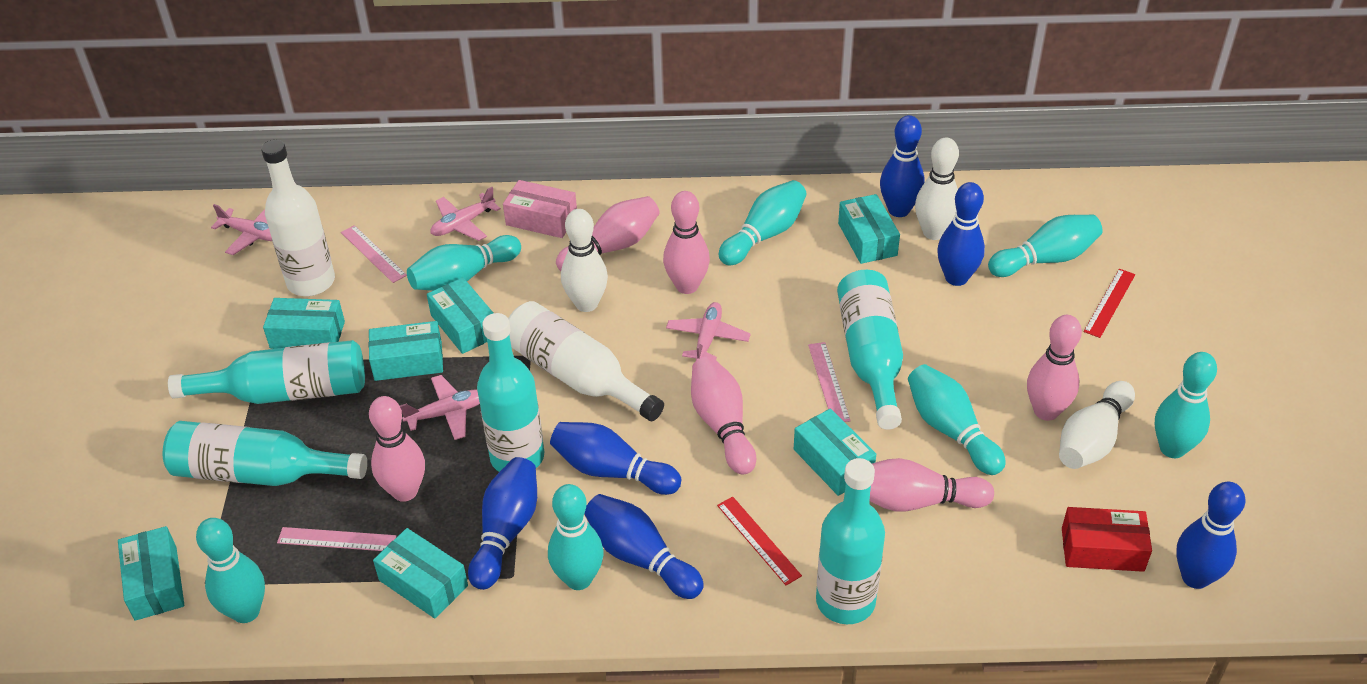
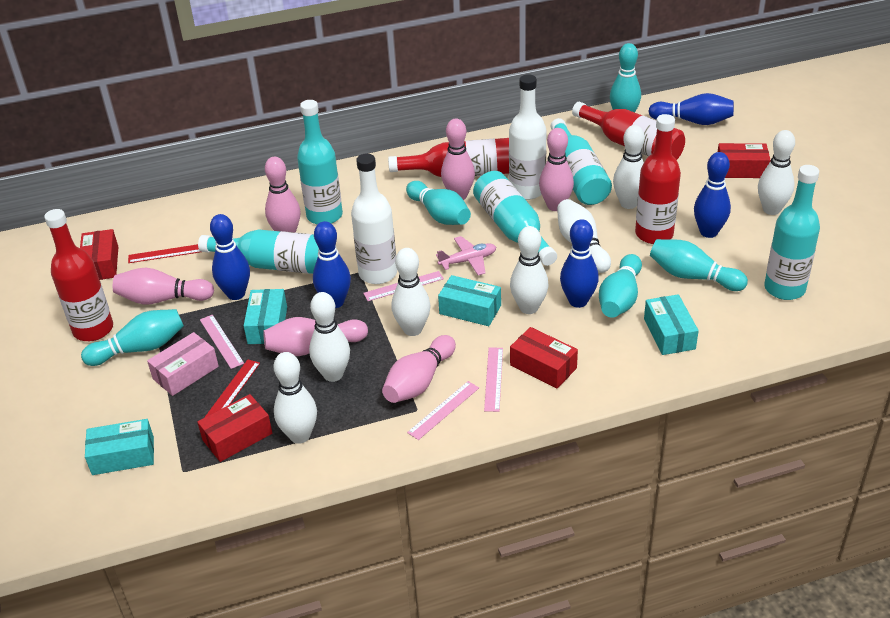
blue bowling pin: [468,457,537,590] [550,422,681,495] [584,494,704,599] [880,115,924,217] [937,182,985,286] [1176,482,1245,589] = 6 -> [210,214,250,300] [313,221,351,308] [560,219,599,308] [648,93,734,125] [694,152,731,238] = 5
pink plane: [211,204,272,255] [400,375,480,440] [431,187,501,241] [666,302,751,361] = 4 -> [436,236,496,275] = 1
pink ruler: [277,527,396,551] [341,225,407,283] [808,342,851,422] = 3 -> [200,315,244,369] [363,271,444,301] [407,381,479,440] [484,347,503,412] = 4
red bottle: none = 0 -> [44,209,113,341] [388,138,509,177] [572,102,685,160] [635,114,681,244] = 4
red box: [1062,507,1152,572] = 1 -> [80,229,118,280] [197,394,272,462] [510,327,578,388] [718,143,771,178] = 4
turquoise bowling pin: [196,518,265,623] [407,235,521,291] [548,484,604,590] [719,180,807,266] [908,364,1006,475] [988,215,1103,277] [1155,352,1217,458] = 7 -> [81,309,184,366] [406,181,471,225] [599,254,642,318] [610,43,641,112] [650,239,748,291] = 5
turquoise box: [118,526,184,621] [263,298,345,349] [369,321,443,381] [373,528,468,619] [427,277,493,354] [794,408,876,496] [838,194,900,264] = 7 -> [85,419,154,475] [244,289,287,344] [438,275,501,326] [644,294,699,355] = 4
white bowling pin: [561,209,608,312] [915,137,959,240] [1059,381,1135,469] = 3 -> [273,352,317,444] [309,292,350,382] [391,248,431,336] [510,226,549,314] [557,199,611,273] [613,125,645,209] [758,130,795,215] = 7

